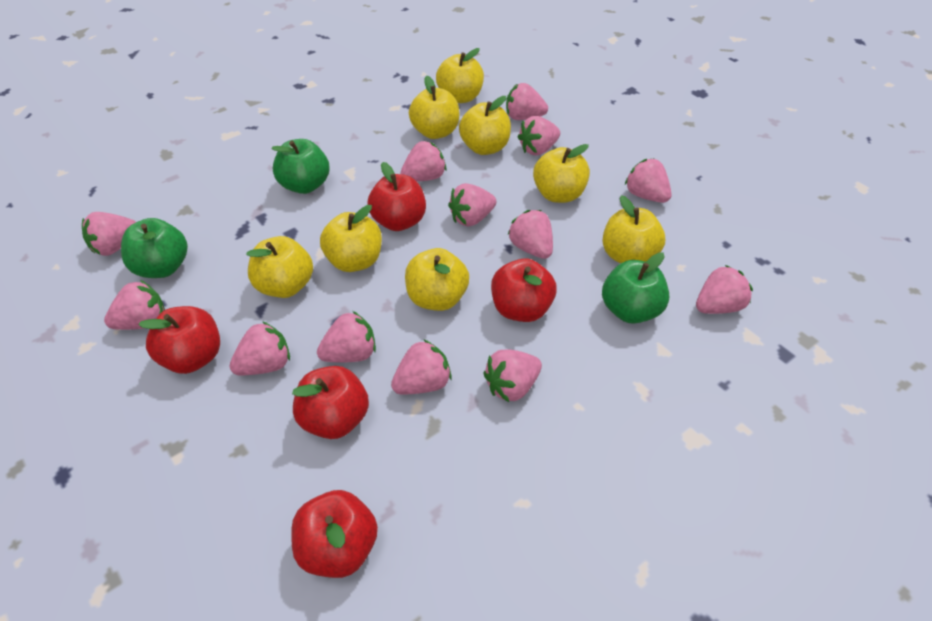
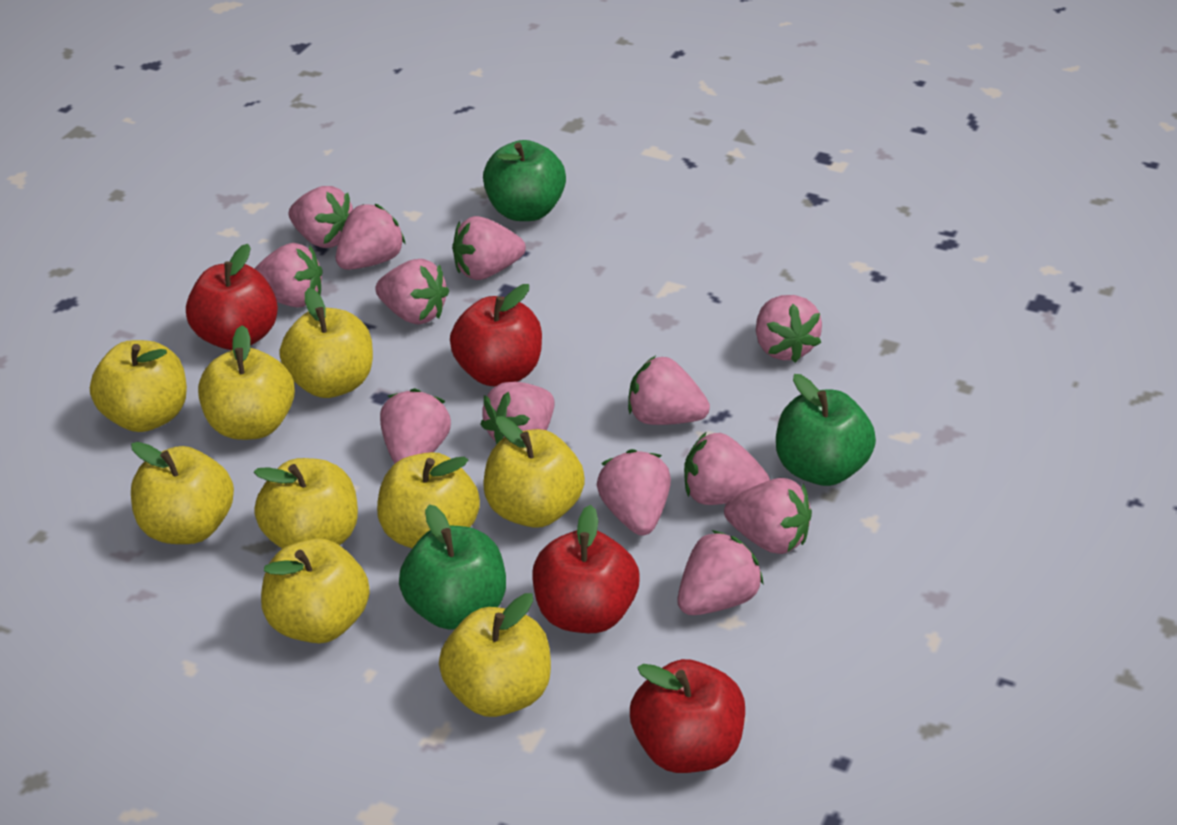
red apple: [138,306,220,374] [291,490,378,578] [292,366,369,439] [367,162,426,231] [491,258,557,322] = 5 -> [186,244,278,350] [450,284,542,387] [532,505,639,633] [630,659,745,773] = 4
yellow apple: [246,236,313,298] [320,205,382,272] [405,248,469,311] [409,76,459,139] [436,48,484,103] [459,96,511,155] [533,144,590,203] [602,195,665,264] = 8 -> [90,340,187,432] [131,442,234,544] [198,325,295,440] [254,458,358,549] [261,538,370,643] [280,288,373,398] [377,452,480,548] [439,593,551,717] [483,416,585,528] = 9

